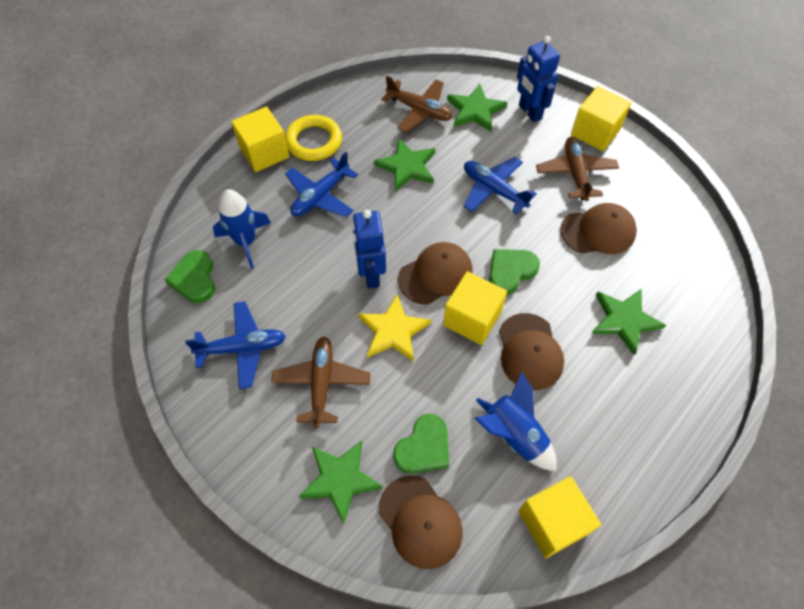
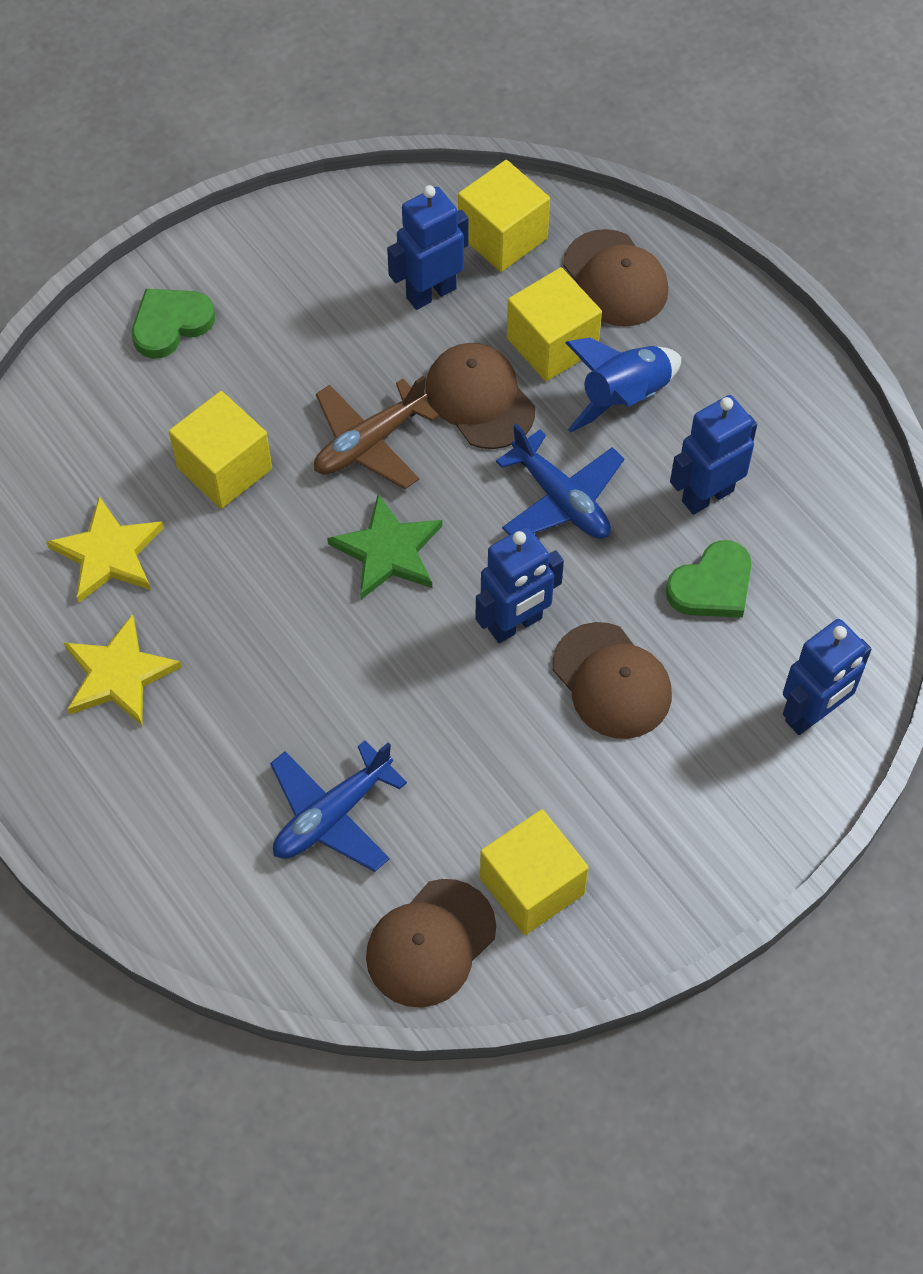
blue plane: [185,301,286,389] [285,152,358,217] [464,157,537,215] = 3 -> [270,740,407,872] [496,424,624,539] = 2
blue robot: [352,210,386,288] [517,36,560,122] = 2 -> [387,185,469,310] [476,527,564,643] [670,395,757,515] [783,619,872,735] = 4
blue rocket: [213,189,271,269] [474,371,557,471] = 2 -> [565,337,681,433] = 1
brown plane: [271,336,370,427] [381,76,452,132] [536,137,619,201] = 3 -> [314,376,439,489] = 1
green heart: [164,250,215,303] [393,414,449,474] [489,249,540,295] = 3 -> [132,289,215,358] [666,540,751,618] = 2
green star: [299,441,383,524] [374,138,435,191] [447,84,507,132] [591,289,666,355] = 4 -> [327,494,442,599] = 1
yellow ring: [285,115,342,161] = 1 -> none = 0
yellow star: [358,294,431,362] = 1 -> [47,496,164,602] [64,614,182,726] = 2

